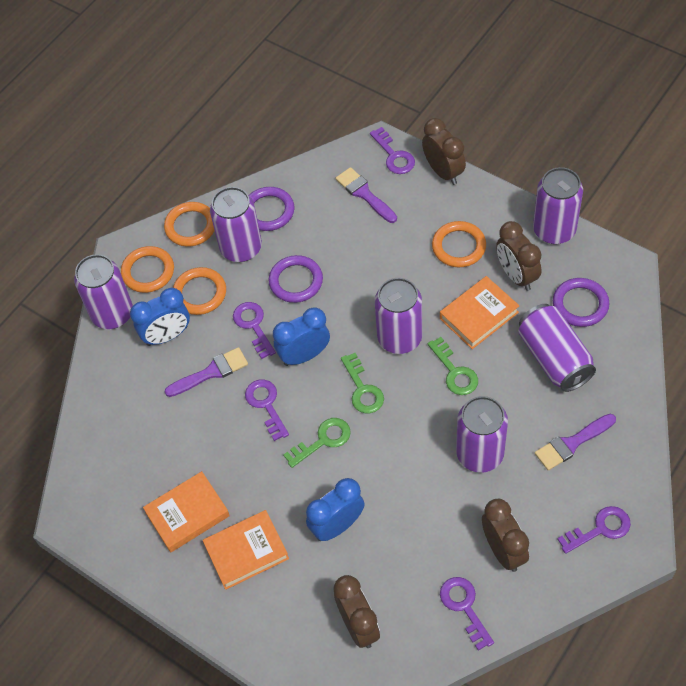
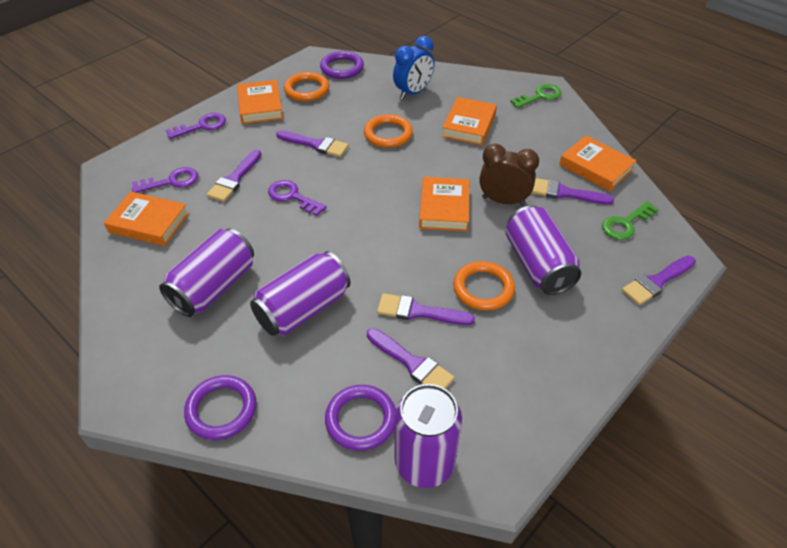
blue clock: [130,288,190,346] [273,307,330,366] [306,478,365,541] = 3 -> [393,36,435,99] = 1
brown clock: [333,575,380,648] [422,118,466,185] [482,499,529,572] [496,221,541,291] = 4 -> [479,144,539,205] = 1
green key: [283,418,351,468] [341,353,384,413] [428,337,478,395] = 3 -> [510,84,562,108] [602,201,659,240] = 2
orange book: [143,471,230,553] [203,510,289,590] [440,276,519,349] = 3 -> [104,191,189,246] [237,80,283,124] [419,177,469,232] [442,97,497,145] [559,136,637,191] = 5
orange ring: [121,246,174,293] [164,202,215,247] [173,267,226,315] [432,221,486,267] = 4 -> [284,72,329,102] [364,114,413,148] [453,261,515,311] = 3
purple brush: [164,347,248,397] [336,167,397,223] [535,414,616,470] = 3 -> [207,149,261,202] [276,130,349,157] [367,328,455,389] [377,293,475,325] [532,178,614,205] [622,256,696,305] = 6
purple can: [74,254,133,329] [210,187,262,262] [375,278,422,354] [456,396,508,473] [518,304,596,392] [533,167,583,244] = 6 -> [159,229,254,317] [250,251,351,336] [395,384,462,488] [505,206,581,295] = 4
purple key: [233,302,276,359] [245,380,289,441] [370,127,415,174] [440,577,494,651] [557,506,631,554] = 5 -> [132,167,198,193] [166,113,226,139] [268,180,327,216] = 3

